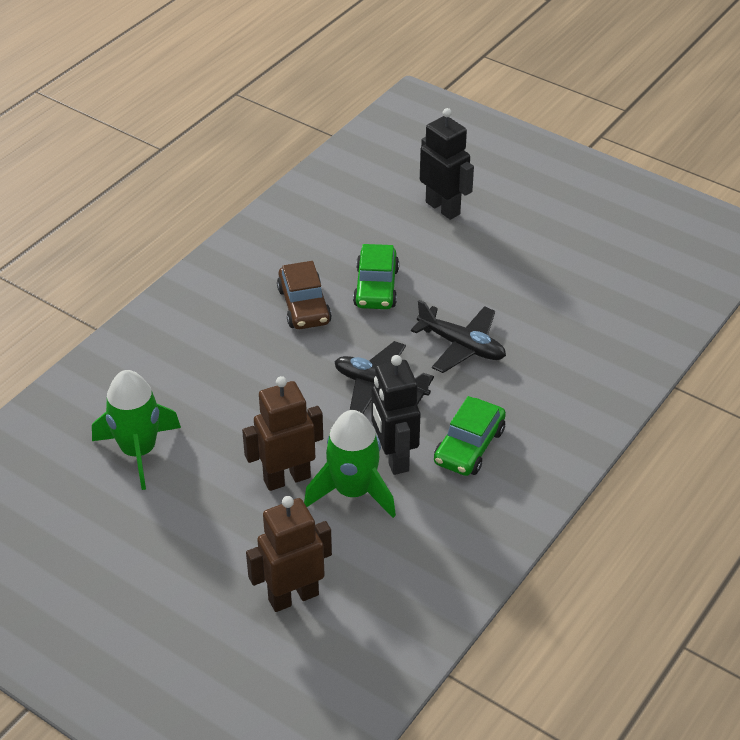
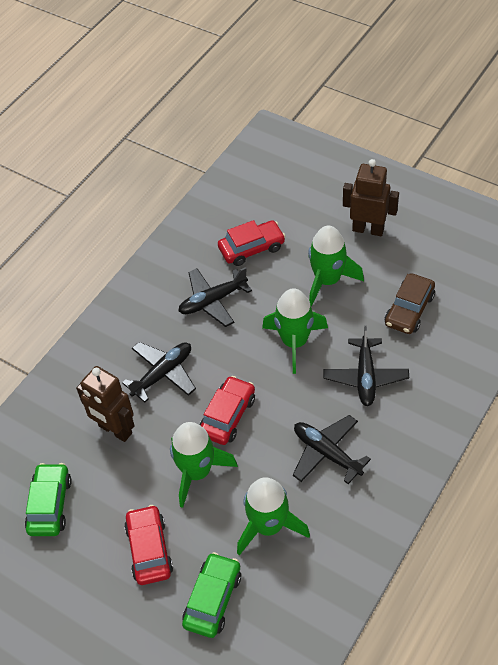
black plane: [334,341,434,414] [411,300,506,373] = 2 -> [122,342,196,402] [178,267,252,327] [293,415,371,484] [323,326,409,406] = 4
black robot: [371,355,420,475] [420,108,474,220] = 2 -> none = 0
green rocket: [92,370,181,490] [304,410,396,518] = 2 -> [170,422,238,508] [237,477,310,555] [262,289,328,374] [308,226,364,306] = 4
red car: none = 0 -> [124,505,173,585] [200,376,255,445] [218,220,286,266] = 3

